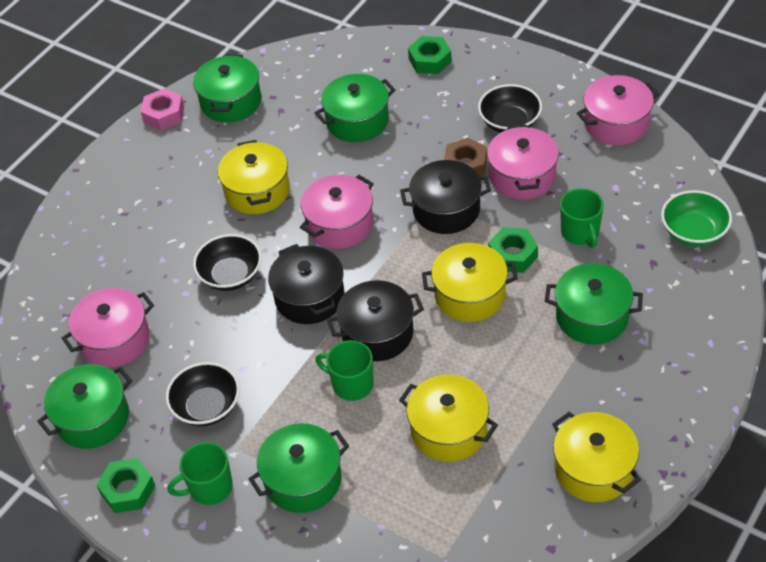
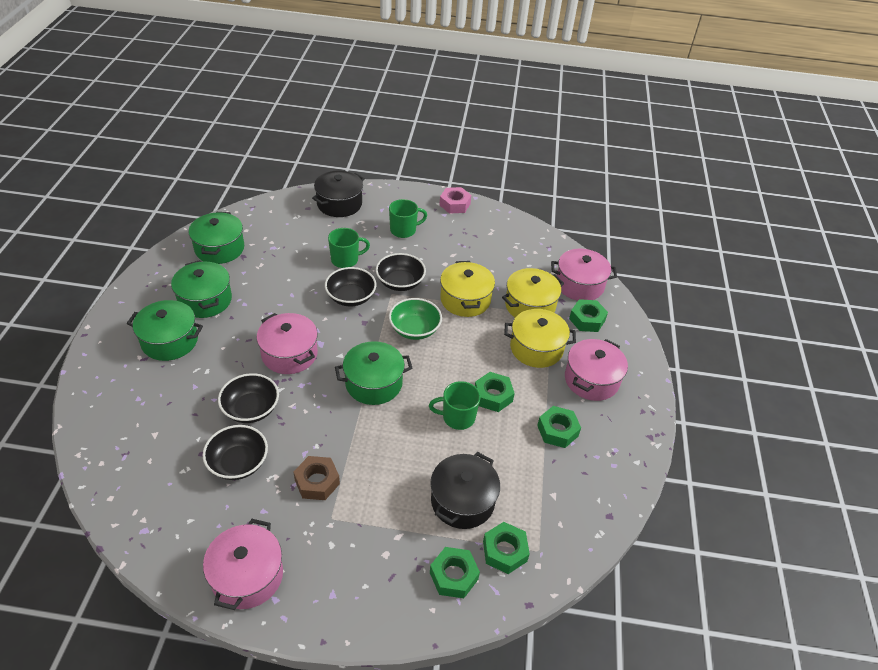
black bowl: [166,362,240,426] [193,234,262,291] [478,84,542,133] = 3 -> [203,425,268,480] [218,373,279,423] [325,267,376,306] [376,253,426,291] = 4
black pot: [268,244,345,324] [327,280,424,361] [400,160,491,234] = 3 -> [312,170,365,217] [430,452,500,529] = 2
green nut: [97,458,155,513] [408,36,452,74] [488,227,538,273] = 3 -> [430,547,480,598] [475,372,515,412] [483,522,530,574] [537,406,581,448] [569,299,608,332] = 5
green pot: [37,364,132,449] [193,54,261,122] [249,423,349,513] [315,74,395,142] [545,263,643,344] = 5 -> [127,300,203,361] [171,260,232,318] [188,212,244,264] [335,341,412,405] = 4
yellow pot: [218,140,290,214] [399,375,498,462] [422,243,518,322] [552,412,641,502] = 4 -> [440,261,495,317] [502,268,564,318] [504,309,576,368] = 3

